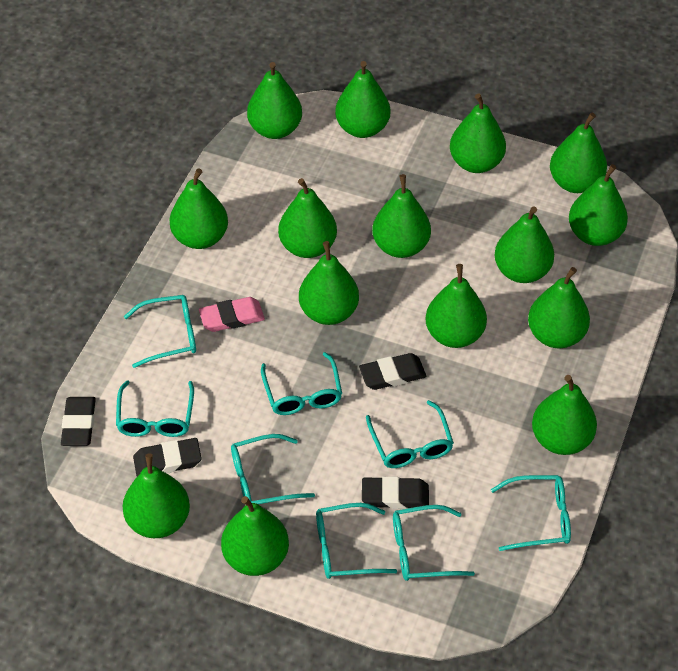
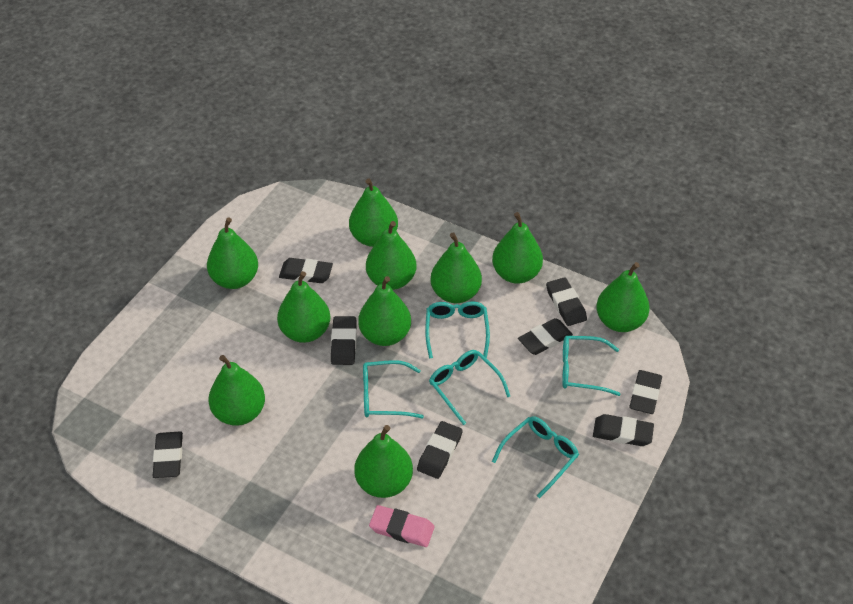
black eraser: [61,397,96,446] [133,438,202,477] [359,353,426,390] [362,476,429,509] = 4 -> [153,431,183,478] [279,258,333,283] [331,316,357,365] [417,421,463,479] [518,318,573,355] [546,277,587,326] [593,414,654,446] [629,370,662,414] = 8
green pear: [123,453,190,538] [169,168,228,249] [221,496,289,576] [247,62,302,139] [278,178,337,258] [299,241,359,325] [335,61,390,138] [372,174,431,258] [426,264,487,348] [450,94,506,173] [495,206,554,283] [528,267,590,348] [532,375,597,455] [550,113,607,193] [569,164,628,246] = 15 -> [207,217,258,289] [208,355,265,426] [277,271,330,343] [349,178,398,247] [354,425,413,498] [358,276,411,346] [366,221,416,290] [431,232,482,303] [492,212,543,284] [596,262,650,332] = 10
turquoise glasses: [116,380,194,437] [124,295,196,368] [231,434,315,504] [261,352,342,415] [316,503,397,579] [366,400,454,468] [393,505,475,581] [491,475,571,551] = 8 -> [363,360,424,418] [425,301,490,359] [429,350,510,425] [492,416,579,498] [562,336,621,396] = 5

